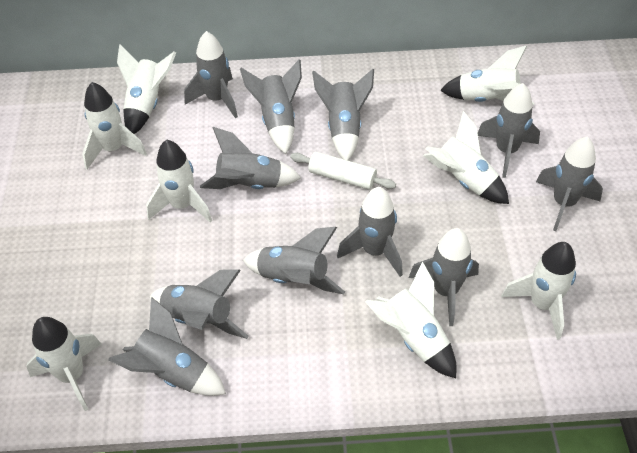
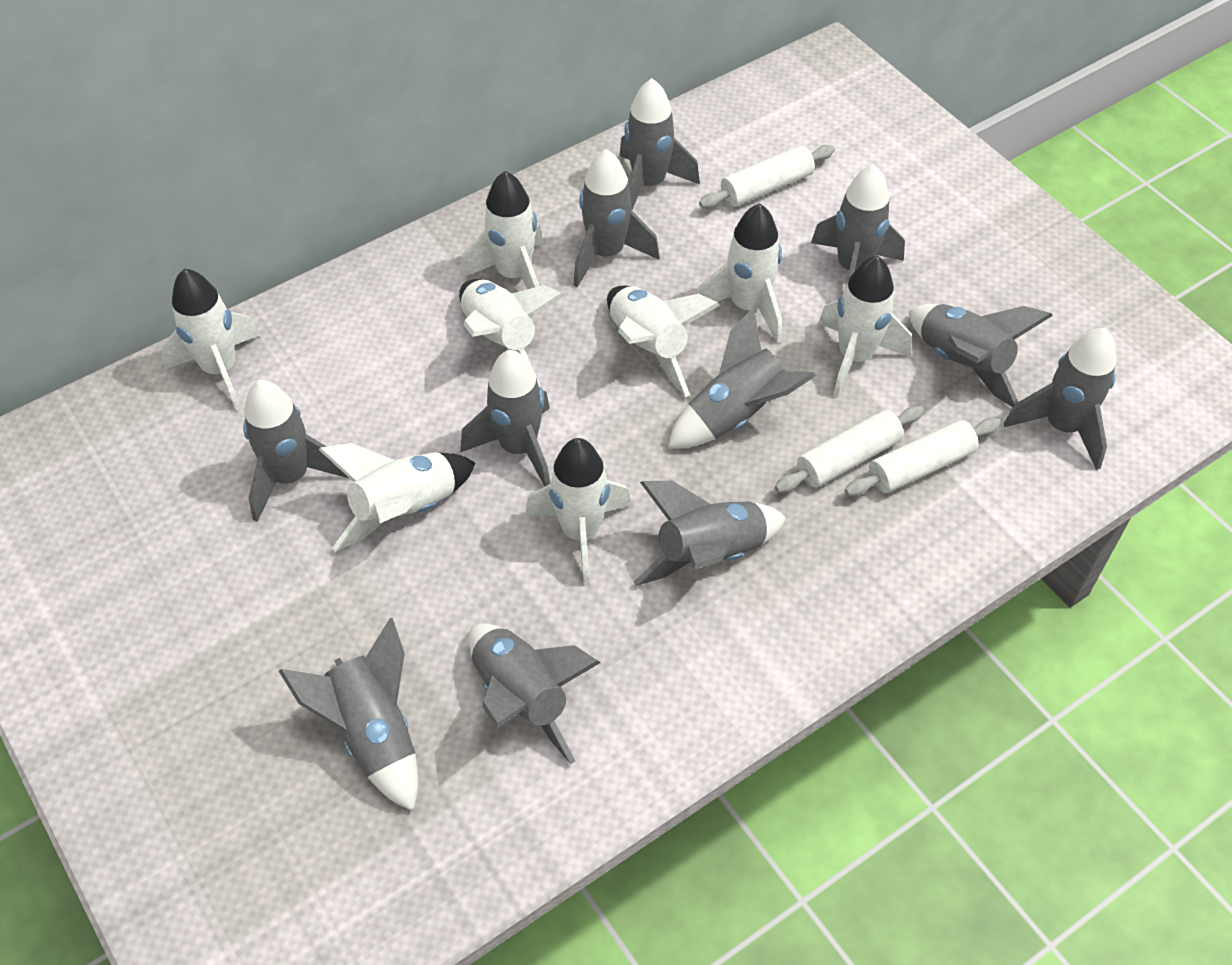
white rolling pin: [290,152,396,190] = 1 -> [699,145,835,208] [775,405,924,493] [845,418,1001,496] = 3

